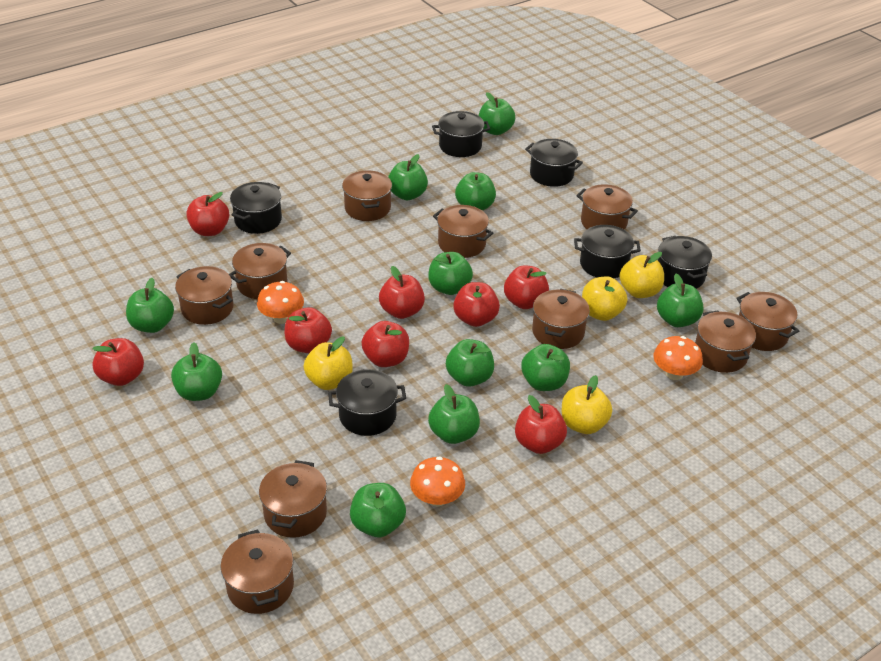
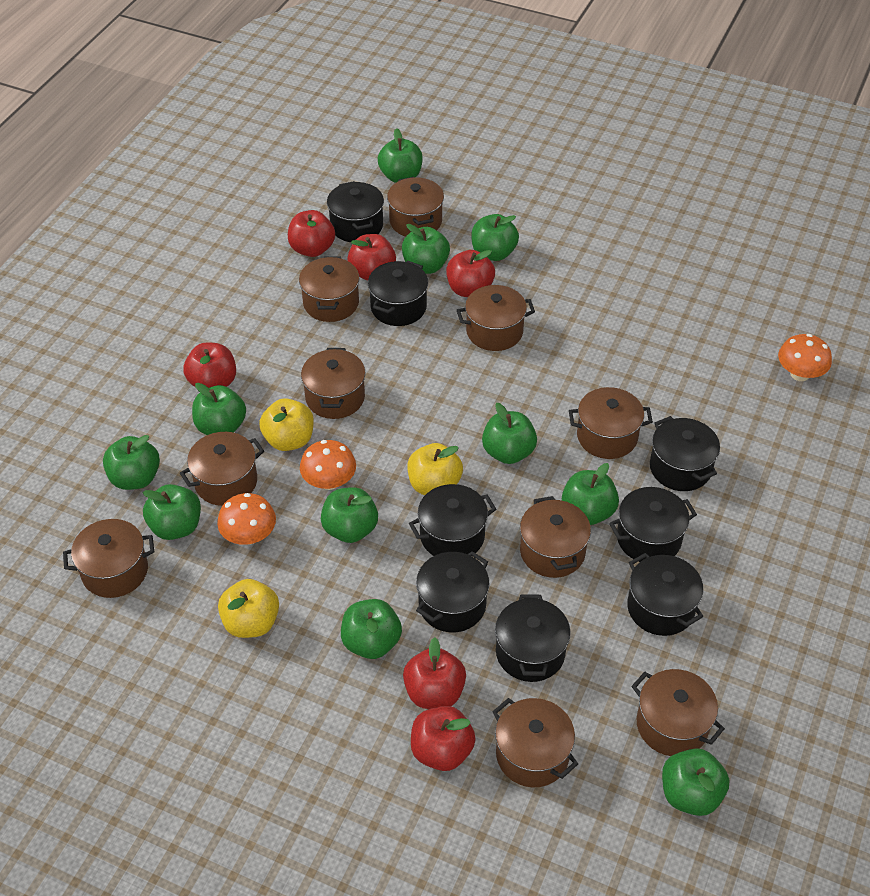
black pot: [230,182,282,234] [328,369,406,436] [432,111,490,157] [525,139,583,187] [574,225,641,278] [658,236,712,289] = 6 -> [327,181,384,242] [368,261,428,326] [409,484,496,556] [416,551,489,632] [495,594,571,682] [609,487,697,562] [627,553,703,636] [650,416,720,491] = 8
red apple: [92,338,144,386] [186,192,229,236] [284,307,332,353] [362,321,409,367] [379,266,425,319] [453,282,500,327] [504,266,549,309] [515,395,567,454] = 8 -> [183,343,236,388] [288,210,335,257] [347,234,396,281] [403,637,466,709] [411,706,476,771] [446,250,495,297] = 6
yellow apple: [303,337,353,390] [562,375,612,434] [582,277,628,321] [620,252,664,298] = 4 -> [218,579,279,638] [259,398,314,451] [407,443,463,495] = 3

